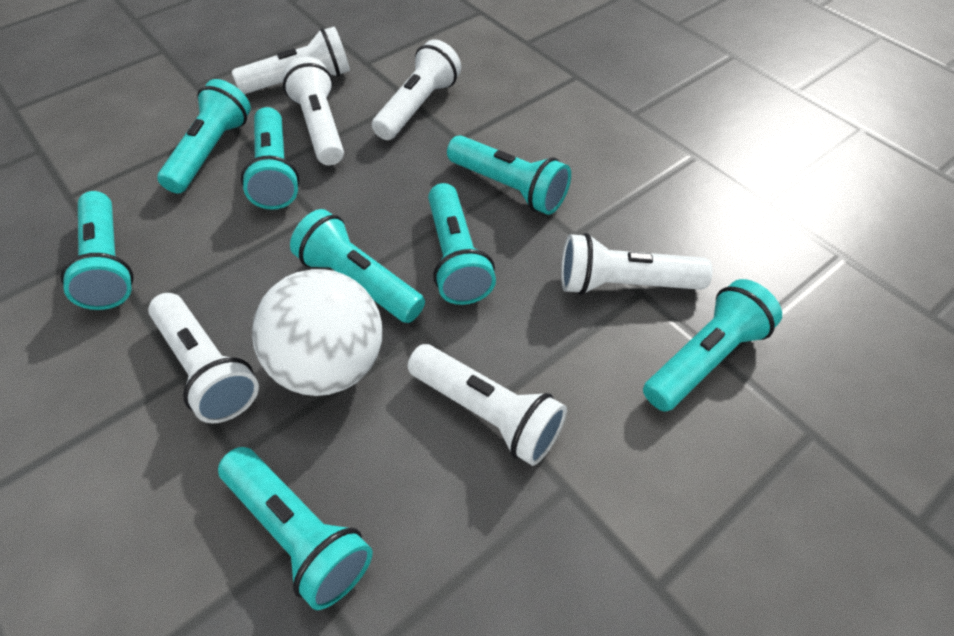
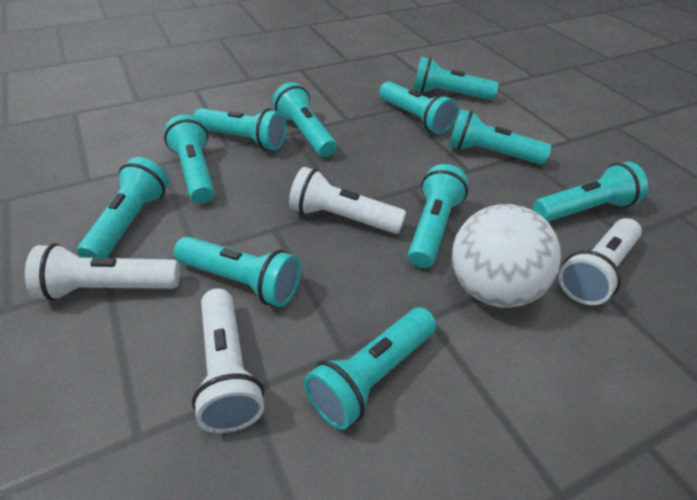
turquoise flashlight: [61,191,134,310] [157,79,251,193] [218,447,373,610] [241,107,300,210] [290,209,425,323] [428,183,496,305] [447,135,571,215] [643,279,782,412] = 8 -> [77,157,169,258] [164,115,215,204] [174,236,301,307] [193,108,287,150] [272,82,337,157] [304,308,436,430] [379,81,458,134] [408,164,468,268] [413,57,499,100] [449,109,551,165] [533,162,648,222] = 11
white flashlight: [148,293,259,423] [232,26,350,94] [283,57,344,165] [372,39,461,140] [408,344,567,466] [561,233,713,295] = 6 -> [25,243,180,301] [192,288,264,433] [289,167,406,234] [559,218,642,305] = 4

